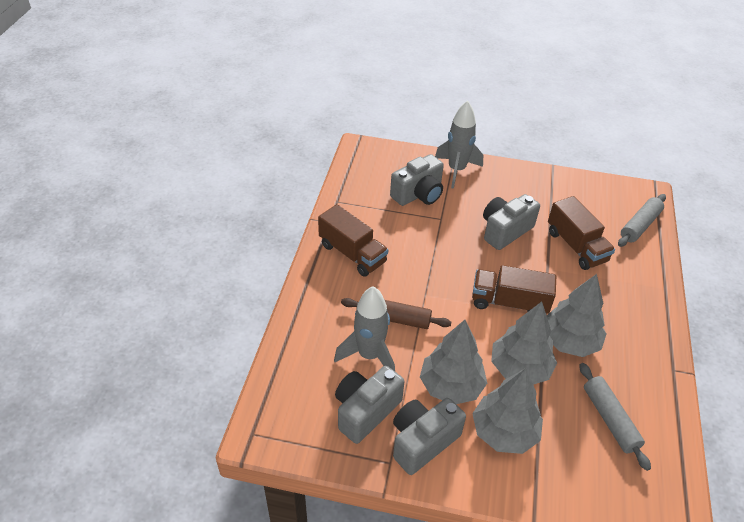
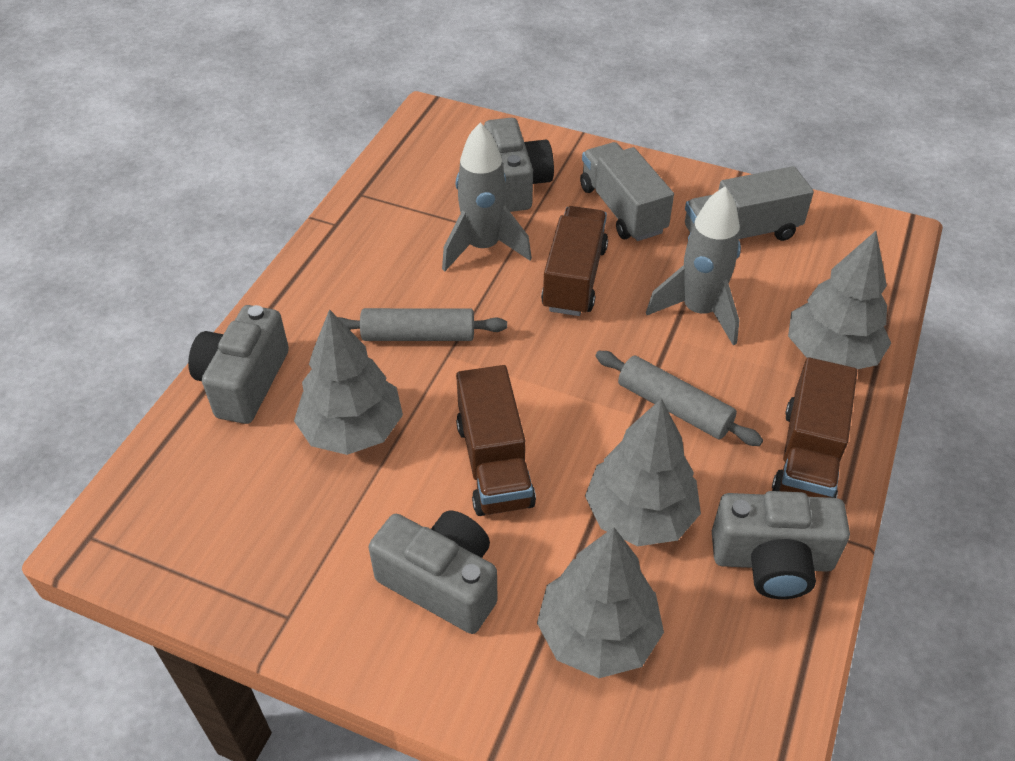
brown rolling pin: [341,298,451,329] = 1 -> none = 0
grey truck: none = 0 -> [580,142,674,241] [685,166,814,241] = 2

